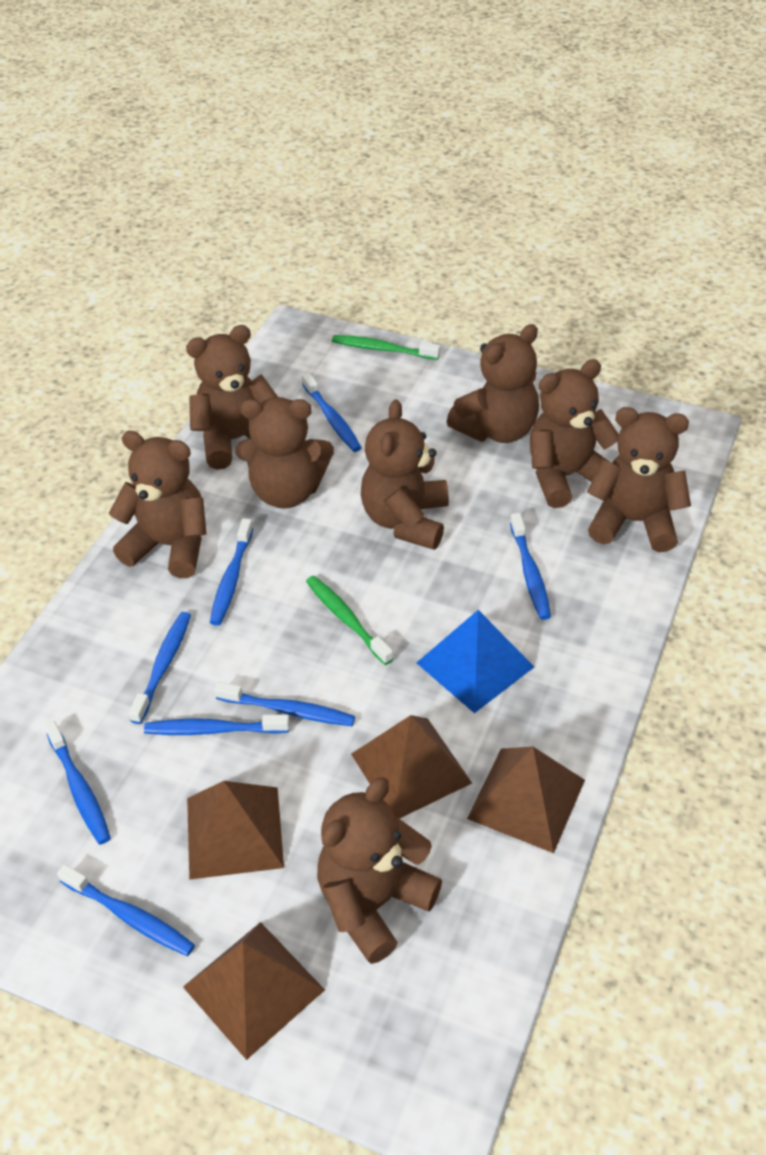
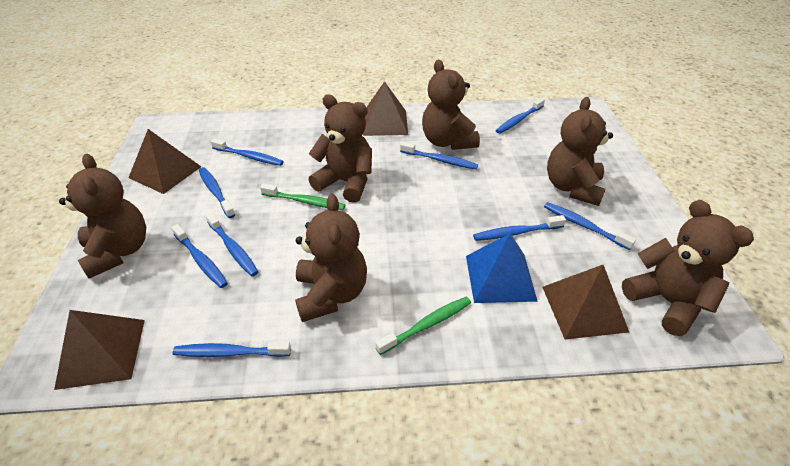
blue toothbrush: [44,721,111,844] [57,864,195,956] [129,612,191,724] [144,714,290,735] [210,518,253,626] [214,682,355,726] [302,373,362,452] [510,513,551,620] = 8 -> [171,224,228,288] [173,341,291,357] [199,167,235,218] [205,212,258,276] [211,138,284,166] [400,142,478,170] [473,215,566,241] [496,98,545,134] [544,202,636,250] = 9
brown teddy bear: [109,431,207,578] [186,325,278,470] [235,397,334,509] [317,777,442,964] [361,400,449,550] [447,324,539,443] [530,359,619,508] [587,407,691,552] = 8 -> [59,154,146,279] [295,194,367,322] [309,94,372,203] [422,60,480,150] [547,97,613,206] [622,200,754,336] = 6

